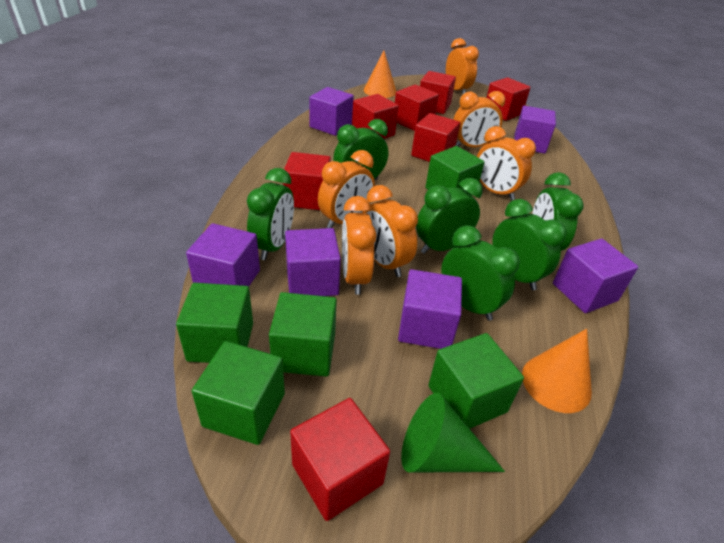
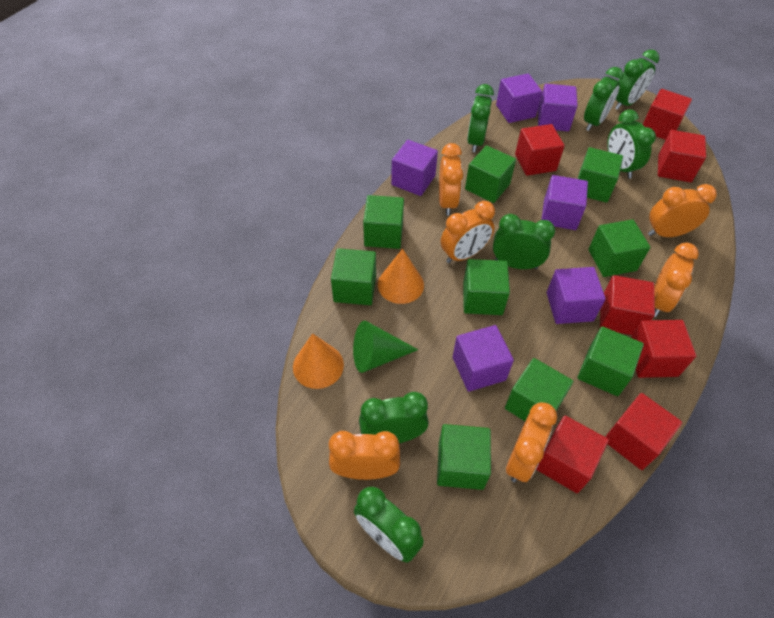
green clock: [247,168,294,260] [333,119,388,180] [416,178,483,254] [441,225,520,321] [492,199,566,290] [532,172,584,251] = 6 -> [354,487,424,563] [359,392,429,443] [467,84,494,152] [493,214,555,269] [584,67,623,131] [607,109,656,178] [615,49,659,110] = 7
green cube: [176,283,253,363] [192,341,285,445] [269,292,337,377] [425,146,484,196] [428,333,524,429] = 5 -> [331,248,376,305] [363,195,404,249] [437,424,491,490] [463,259,510,315] [465,145,516,203] [505,358,573,421] [578,147,623,203] [578,326,644,396] [588,219,650,277] = 9

